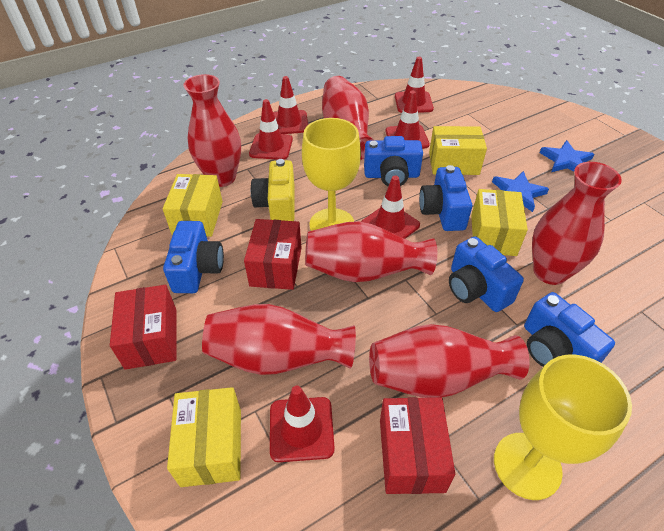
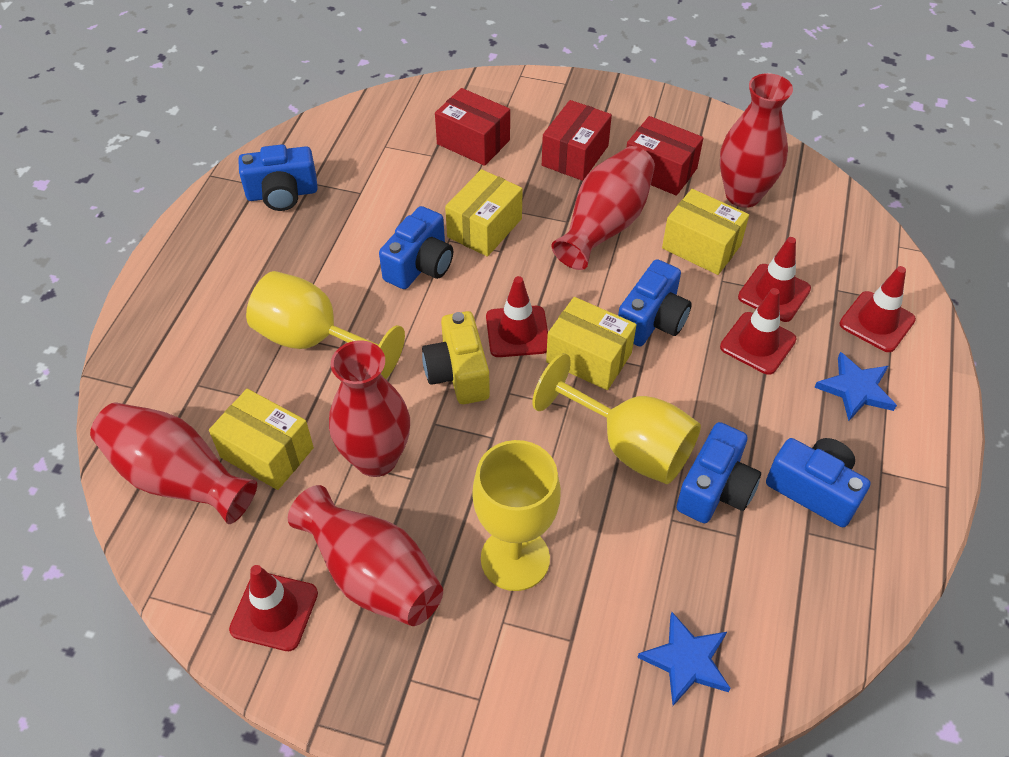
red traffic cone: [249,99,293,160] [270,386,335,462] [273,76,308,134] [361,176,420,239] [386,91,430,149] [395,57,434,113] = 6 -> [229,565,318,651] [486,276,548,357] [720,288,797,375] [738,237,811,322] [840,266,916,352] = 5
red vase: [183,74,241,187] [202,304,356,375] [305,221,437,282] [322,76,375,160] [369,324,530,398] [532,162,622,285] = 6 -> [90,402,257,524] [288,485,443,626] [329,340,410,477] [552,146,655,270] [720,73,793,208] = 5
yellow goblet: [302,118,361,231] [494,355,632,500] = 2 -> [246,271,405,379] [472,440,561,591] [532,353,701,484] = 3

